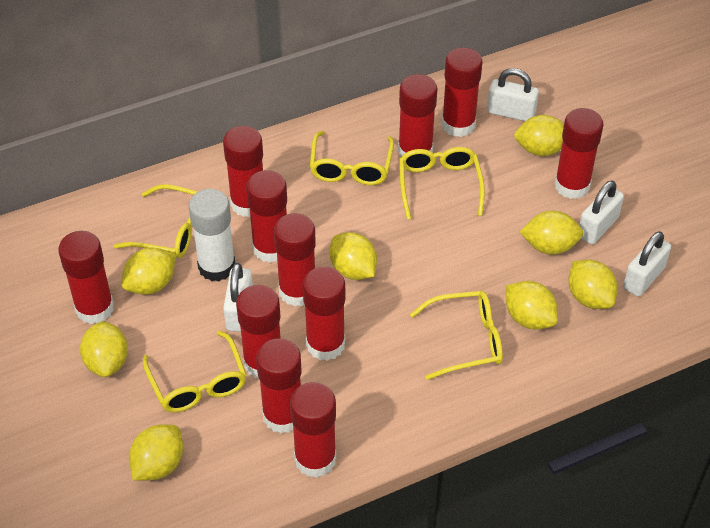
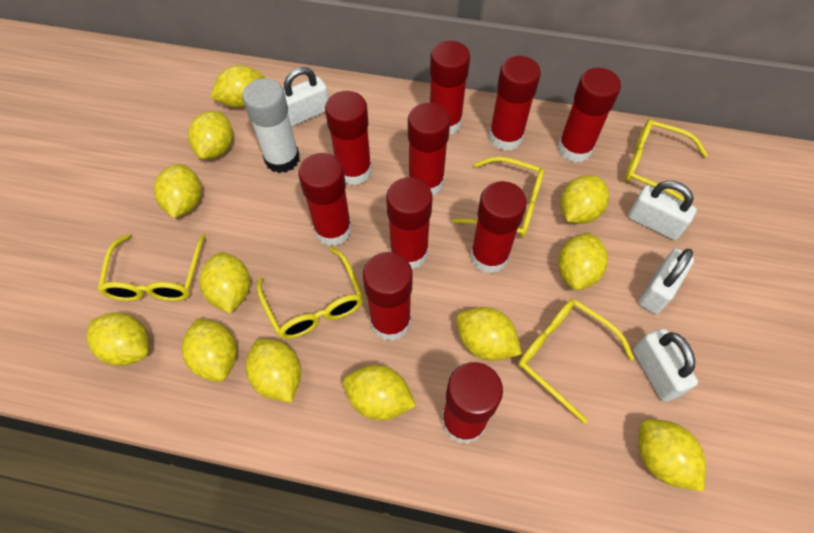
red glue stick: [58,231,114,324] [223,126,263,217] [236,285,281,378] [246,170,287,263] [256,338,302,434] [274,213,316,306] [290,382,336,478] [303,267,345,361] [398,74,437,157] [442,47,483,137] [554,108,603,199] = 11 -> [298,153,352,246] [325,91,372,185] [363,252,413,341] [386,177,433,270] [408,103,450,195] [430,41,470,135] [442,362,503,444] [470,181,527,274] [489,56,541,151] [557,68,621,163] = 10
yellow lemon: [80,321,128,377] [121,248,176,295] [129,424,183,481] [330,232,377,280] [506,281,558,329] [514,115,564,156] [520,211,583,255] [568,260,618,309] = 8 -> [87,312,149,366] [154,164,202,218] [182,318,237,382] [188,111,233,159] [199,252,250,313] [210,65,265,107] [246,338,301,402] [343,365,416,420] [457,307,522,361] [558,233,608,290] [560,175,609,224] [639,419,706,491] = 12

